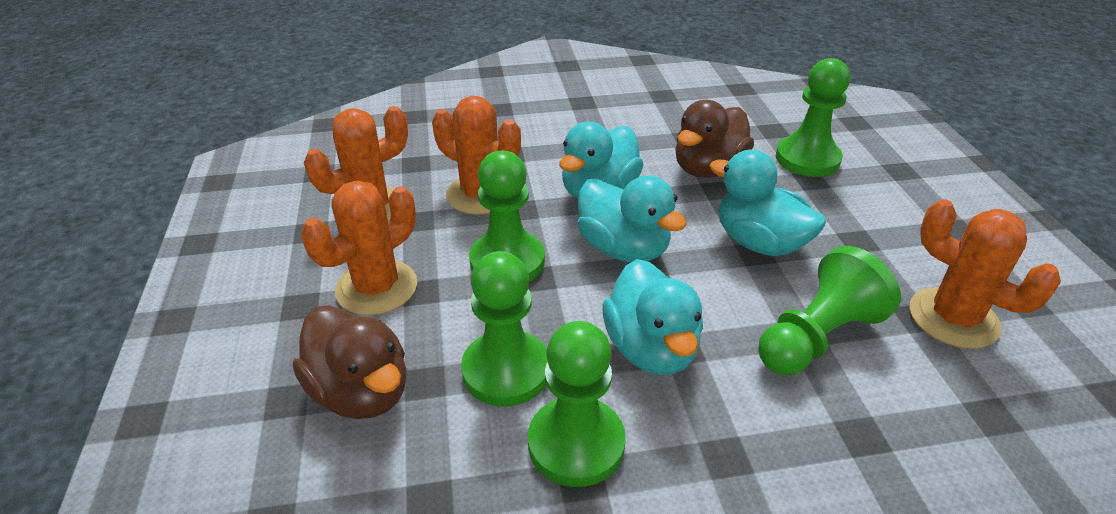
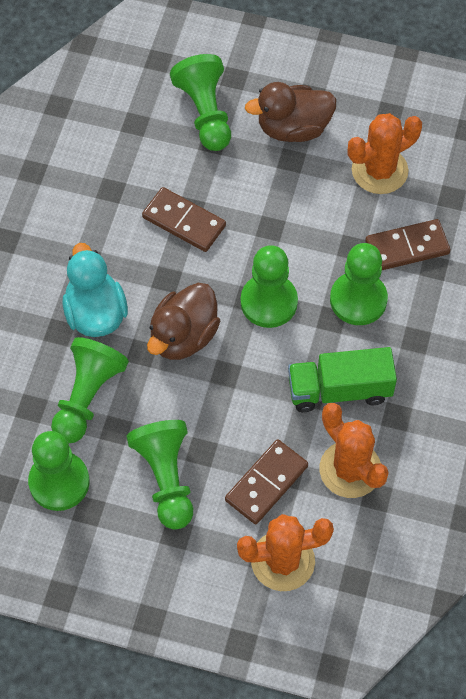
brown domino: none = 0 -> [142,187,226,252] [225,439,308,524] [365,219,450,270] = 3
green pawn: [461,251,548,406] [469,151,545,282] [528,321,626,487] [758,246,901,375] [776,58,850,177] = 5 -> [28,431,90,511] [51,337,129,443] [127,420,193,530] [170,54,231,151] [241,245,298,328] [330,243,388,325] = 6
green truck: none = 0 -> [288,347,397,412] = 1
orange cactus: [301,181,417,315] [304,106,408,222] [432,96,521,215] [910,199,1061,349] = 4 -> [237,514,334,591] [319,403,389,498] [347,113,422,194] = 3
turquoise duck: [559,122,643,199] [577,175,687,262] [602,259,703,375] [709,150,826,256] = 4 -> [63,243,128,337] = 1

